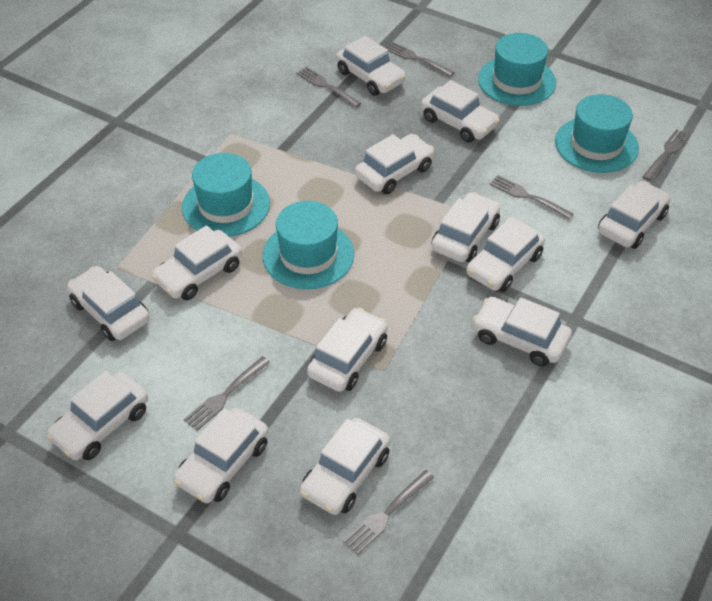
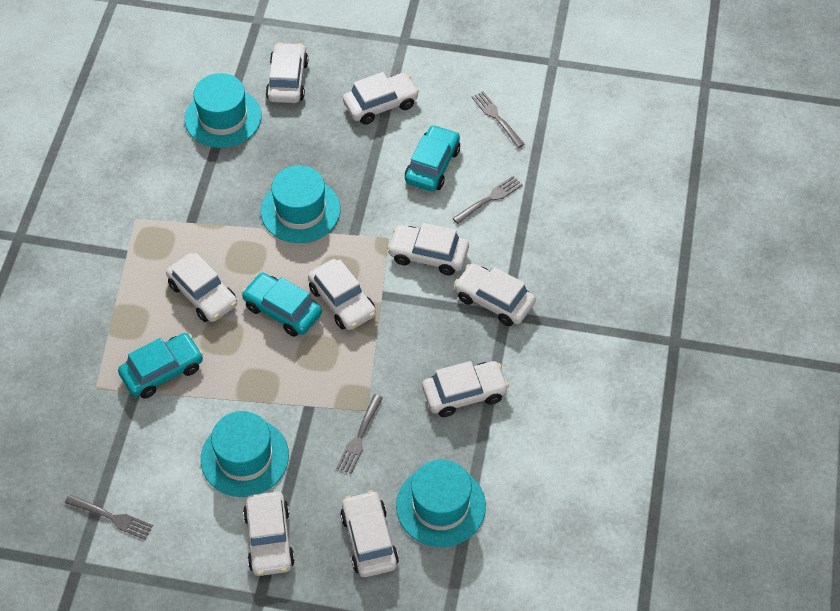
grey fork: [184,356,270,431] [296,67,361,108] [343,470,434,555] [385,42,455,77] [489,175,574,220] [642,129,690,181] = 6 -> [65,495,153,540] [336,394,383,474] [452,176,523,224] [472,91,524,148] = 4
turquoise car: none = 0 -> [118,333,203,399] [242,273,322,337] [405,125,460,191] = 3
white car: [46,371,148,460] [67,266,150,341] [151,225,242,300] [173,408,269,503] [300,418,390,515] [307,308,388,392] [336,36,406,96] [355,134,434,194] [421,80,500,142] [431,192,501,262] [466,217,545,292] [472,297,572,366] [598,181,671,249] = 13 -> [166,253,237,322] [243,492,295,576] [266,42,308,103] [308,259,376,330] [340,490,399,577] [343,72,419,125] [387,223,469,275] [422,361,509,417] [454,263,536,326] = 9

